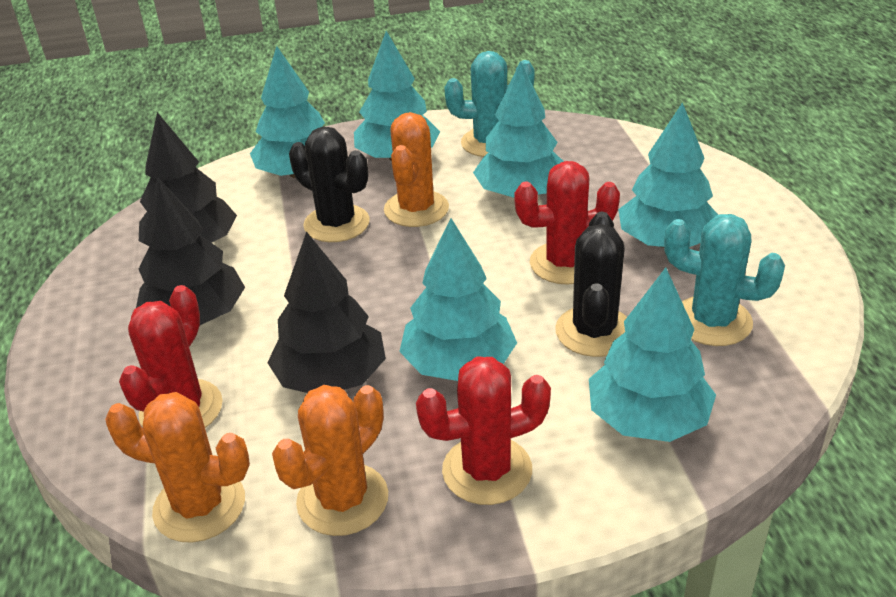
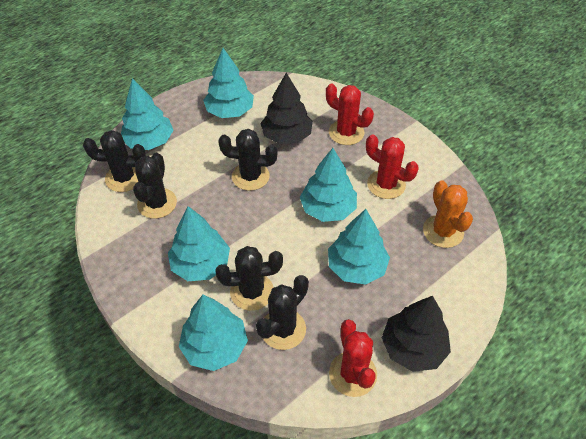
black cactus: [289,127,370,242] [555,212,627,357] = 2 -> [83,130,146,192] [133,153,177,219] [215,246,283,311] [218,129,278,191] [256,275,309,350] = 5
black tree: [136,177,245,325] [139,112,237,246] [267,231,386,393] = 3 -> [260,73,313,144] [382,296,451,372] = 2
orange cactus: [105,392,250,543] [272,385,388,536] [384,112,449,227] = 3 -> [423,180,473,248] = 1
turquoise cactus: [444,51,535,157] [664,214,785,346] = 2 -> none = 0

